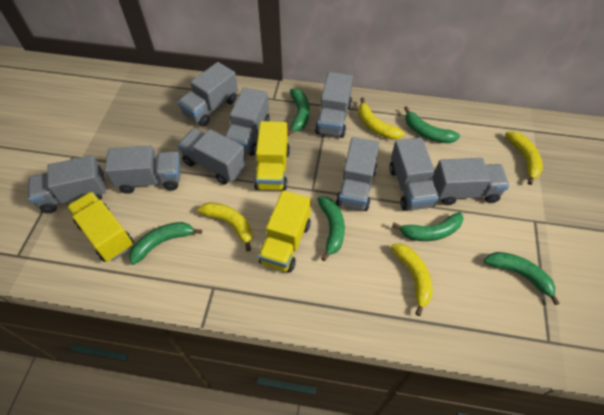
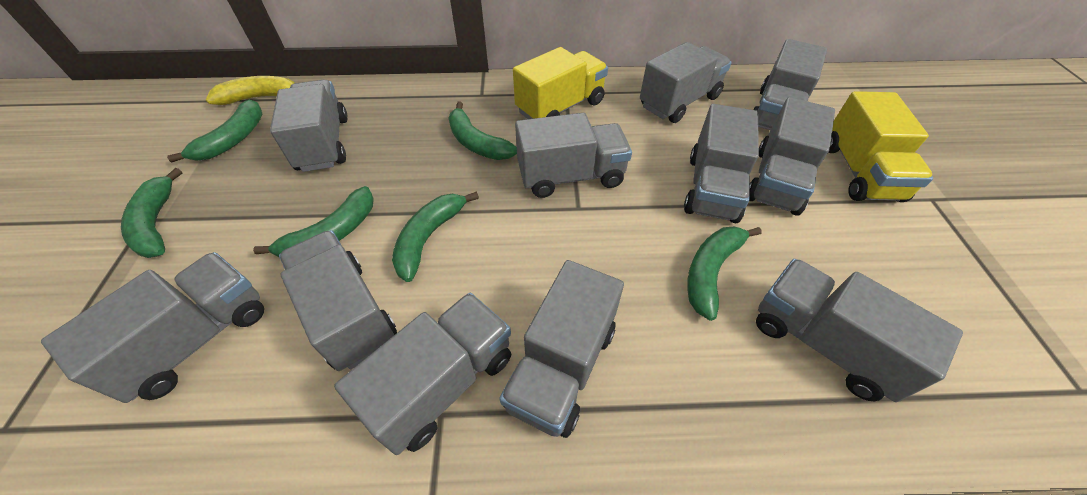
grey truck: [28,155,106,214] [104,145,181,194] [177,62,238,126] [178,128,246,184] [225,87,270,156] [315,72,353,138] [336,137,379,211] [389,137,439,211] [433,158,509,205] = 9 -> [41,252,264,403] [270,80,347,172] [279,230,397,371] [334,293,511,455] [499,260,624,438] [515,113,632,198] [640,42,732,123] [684,104,759,223] [750,97,835,216] [753,39,827,130] [756,259,963,402] = 11
yellow banana: [198,202,252,252] [358,98,405,139] [391,244,432,316] [505,131,543,185] = 4 -> [206,76,295,105] = 1
yellow truck: [67,192,134,262] [254,121,290,191] [258,190,311,273] = 3 -> [513,47,608,119] [828,91,933,202] = 2

